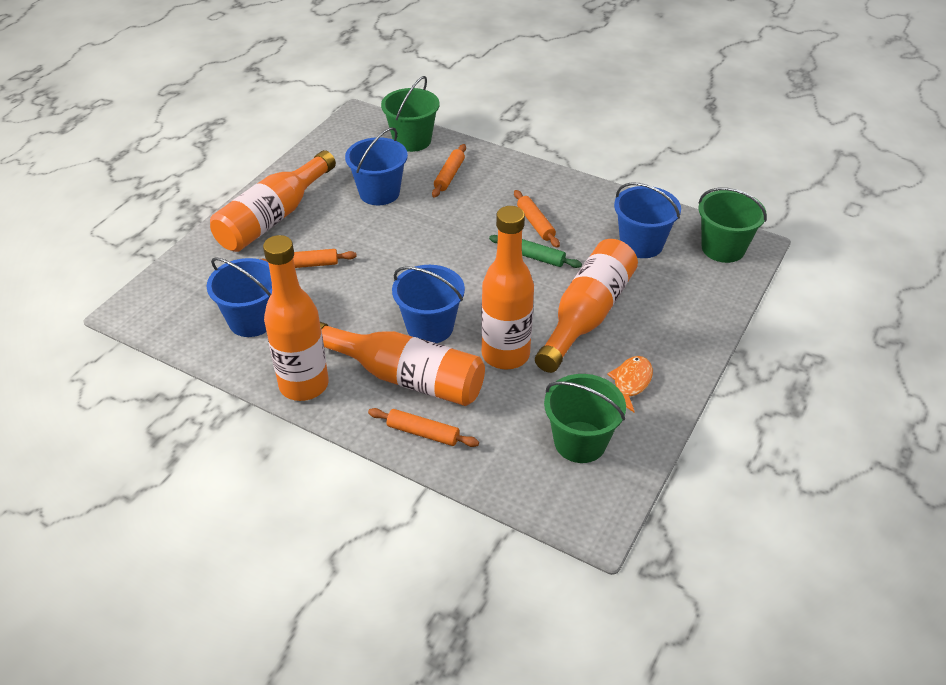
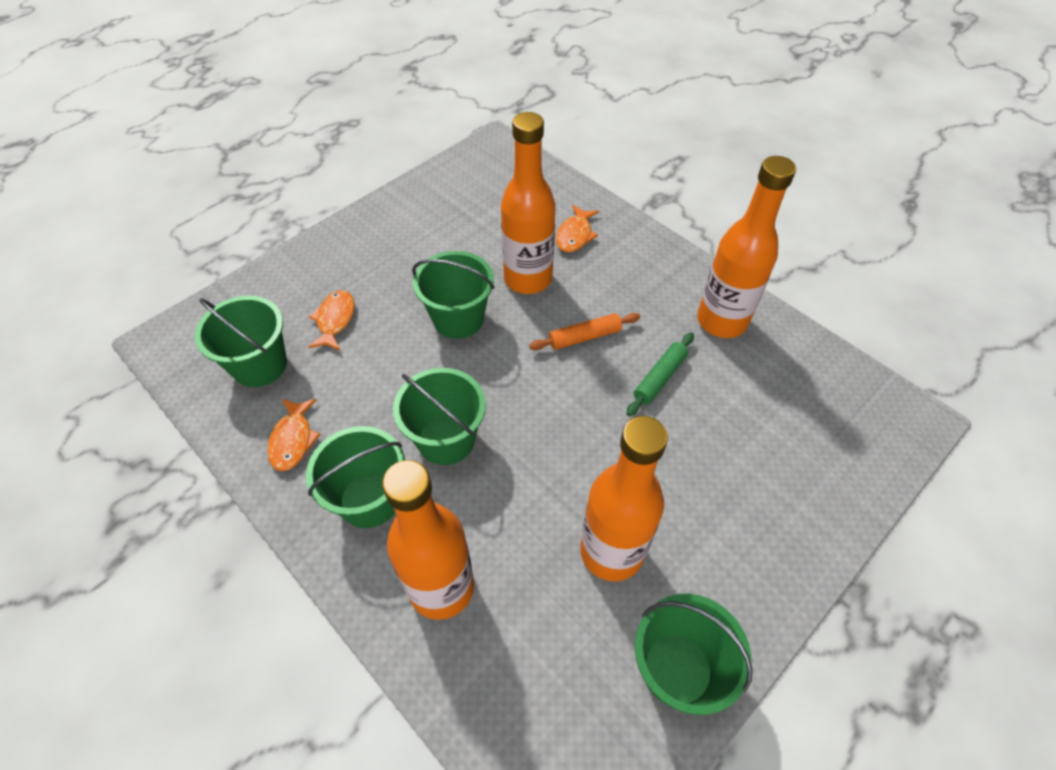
blue bucket: [207,257,272,337] [345,127,408,205] [392,265,465,343] [614,182,681,258] = 4 -> none = 0
green bucket: [381,76,440,152] [544,374,626,463] [699,188,767,263] = 3 -> [195,296,287,387] [306,426,405,528] [393,368,486,465] [412,251,494,339] [635,594,753,715] = 5
orange bottle: [210,150,336,252] [263,235,329,401] [320,322,485,406] [481,206,534,370] [535,239,638,373] = 5 -> [382,460,474,620] [501,112,556,294] [580,416,668,582] [697,156,796,338] = 4
orange fish: [607,356,653,412] = 1 -> [267,399,320,471] [308,290,355,350] [556,205,599,252] = 3
orange rolling pin: [260,249,357,268] [368,408,479,447] [432,144,466,198] [514,190,560,248] = 4 -> [529,313,640,350] = 1

